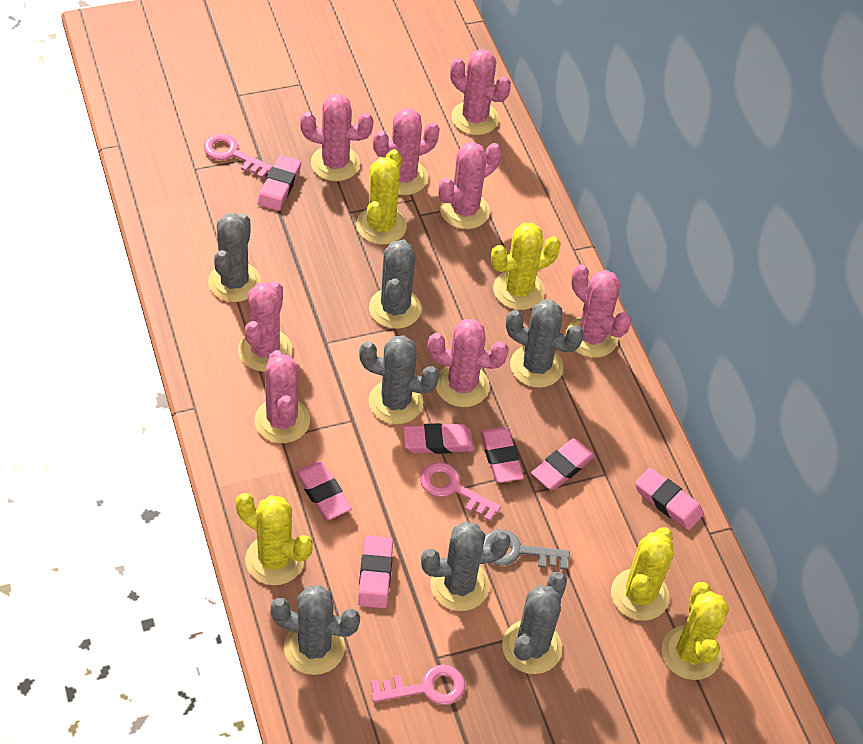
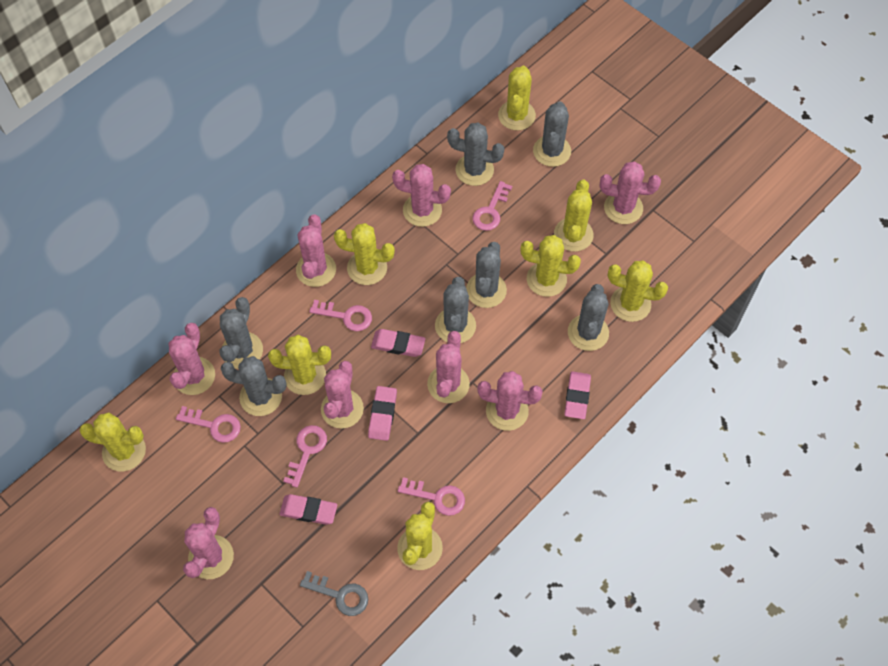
pink eraser: [257,155,301,211] [295,461,352,520] [358,536,393,608] [403,423,474,454] [480,427,524,483] [531,439,595,490] [635,468,704,530] = 7 -> [280,494,337,525] [368,386,397,441] [371,329,425,357] [564,371,591,419] = 4
pink key: [203,134,273,178] [371,664,465,705] [420,462,501,522] = 3 -> [176,406,241,443] [283,425,327,488] [309,300,372,331] [398,477,465,516] [473,181,512,231] = 5
yellow cactus: [236,493,313,585] [356,149,407,245] [490,223,561,310] [611,527,673,621] [661,582,729,680] = 5 -> [79,413,146,471] [268,334,331,395] [334,223,395,285] [397,502,443,570] [498,66,536,131] [520,235,581,297] [554,179,594,252] [608,260,668,322] = 8

